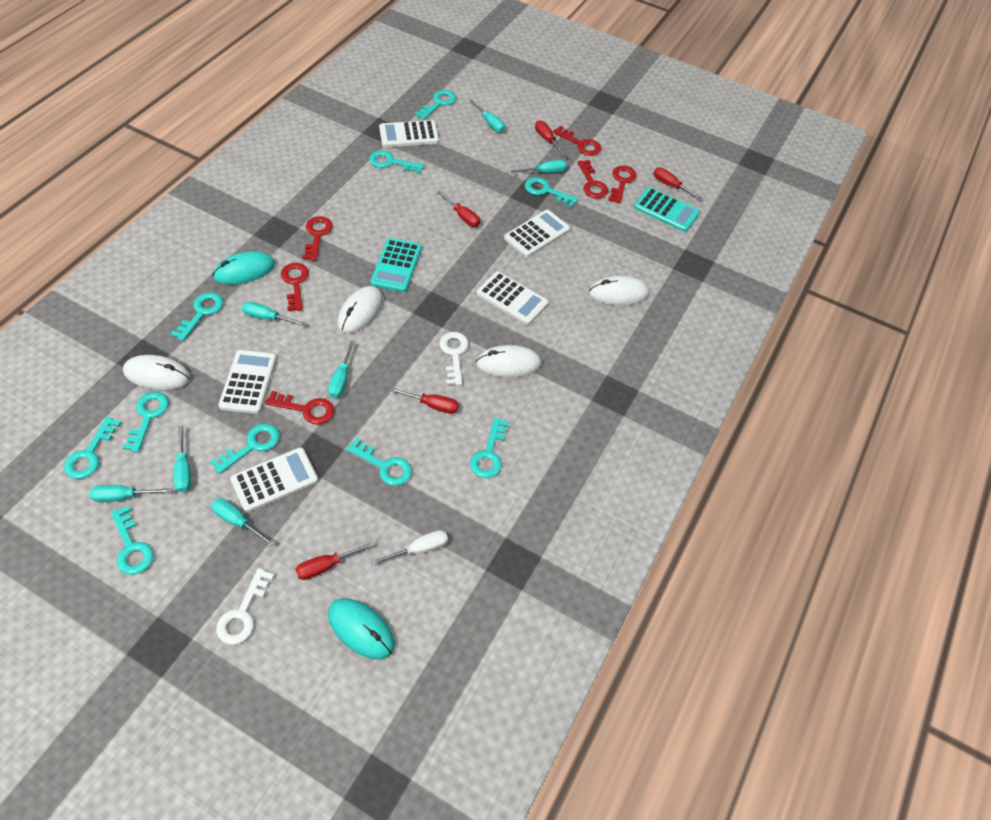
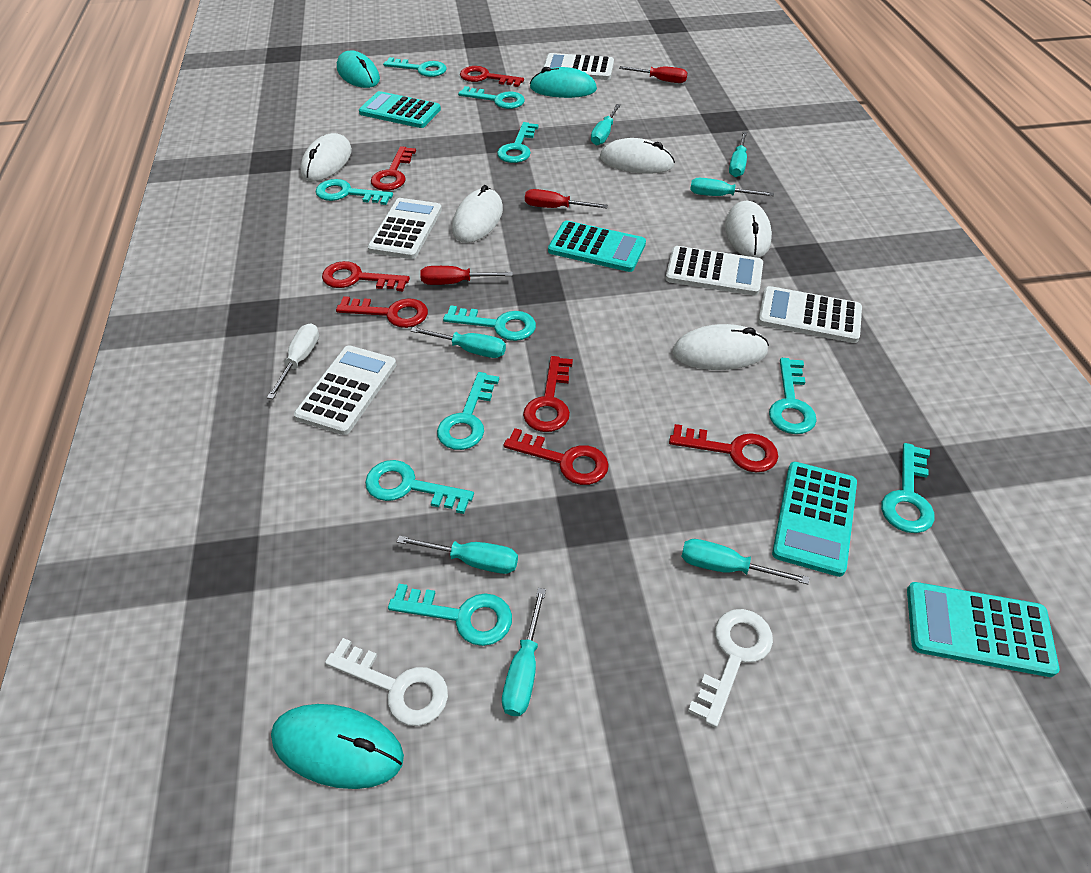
red key: [265,391,334,425] [281,263,309,311] [302,216,333,261] [553,126,601,156] [577,160,608,199] [608,165,637,204] = 6 -> [322,261,410,291] [336,296,428,328] [371,146,416,191] [460,66,524,87] [504,428,609,485] [523,356,573,432] [669,424,778,472] = 7
red screwdriver: [295,541,375,580] [390,387,459,414] [437,191,480,227] [535,120,567,157] [653,168,703,200] = 5 -> [420,266,513,285] [525,189,608,209] [619,66,687,83] = 3
turquoise calculator: [370,238,422,292] [634,187,700,232] = 2 -> [359,91,441,128] [548,221,646,272] [772,462,857,577] [907,582,1059,677] = 4
turquoise mouse: [212,251,275,285] [328,598,395,660] = 2 -> [271,704,404,789] [337,50,380,88] [530,67,597,98] = 3
white mouse: [123,355,191,390] [338,286,383,333] [476,345,542,377] [589,276,649,305] = 4 -> [300,133,352,182] [452,185,503,243] [600,138,675,173] [672,324,769,370] [725,201,772,258] = 5

